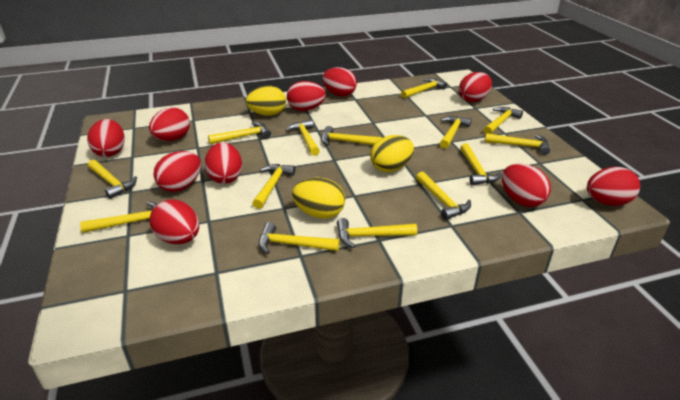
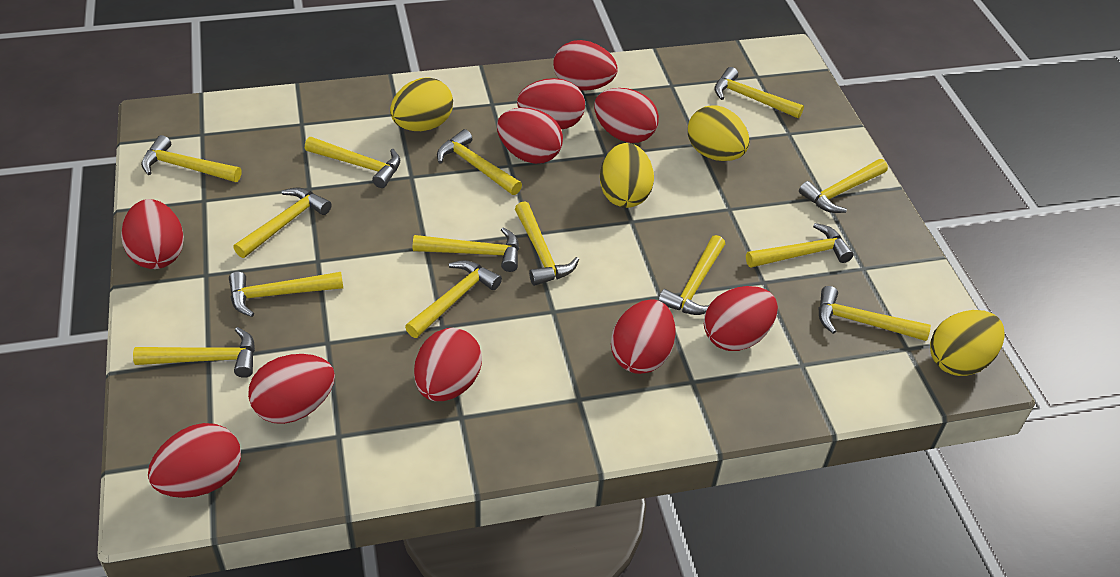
yellow egg: [246,85,286,116] [292,178,345,219] [370,135,414,172] = 3 -> [390,77,453,131] [600,143,654,208] [688,105,750,161] [930,310,1005,376] = 4

